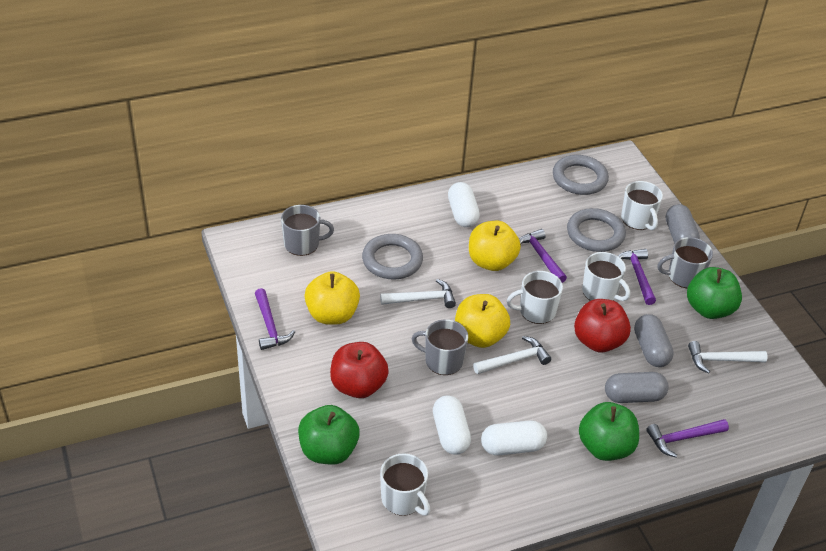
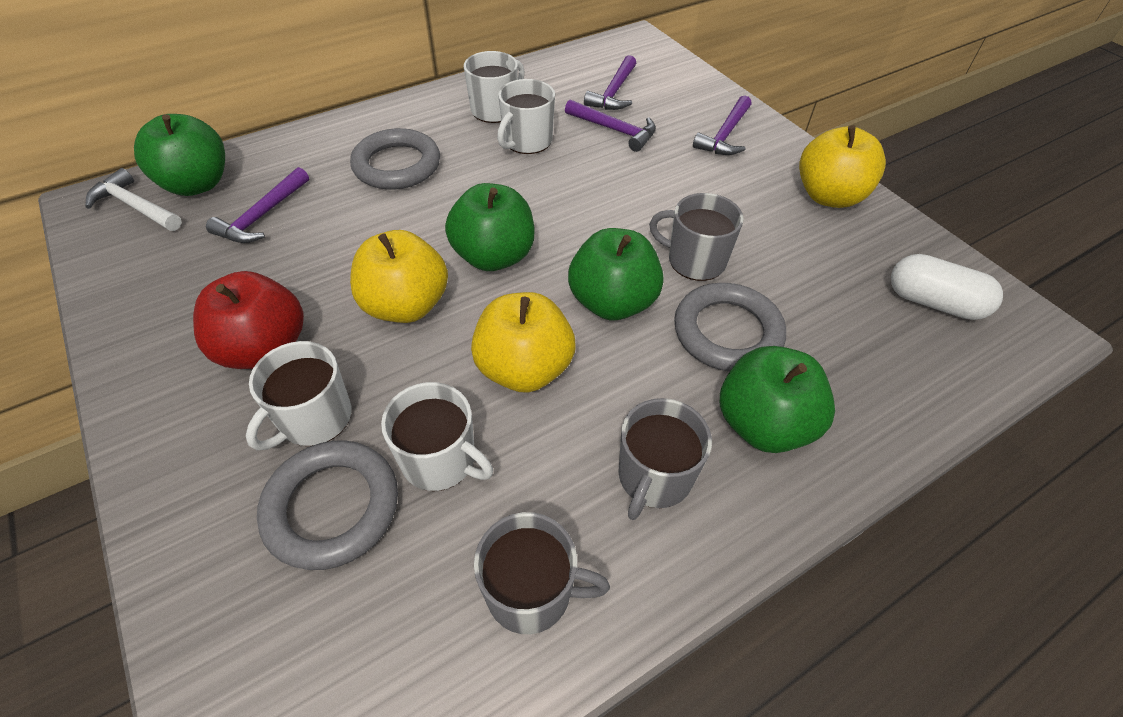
green apple: [298,405,360,465] [579,402,639,461] [687,267,742,319] = 3 -> [134,114,225,196] [445,183,535,271] [568,228,664,320] [720,346,835,453] = 4
grey capsule: [605,372,669,403] [634,314,674,367] [666,204,700,243] = 3 -> none = 0
red apple: [330,342,389,398] [574,299,631,352] = 2 -> [193,271,304,369] = 1
white capsule: [433,395,471,455] [448,182,480,227] [481,420,547,455] = 3 -> [891,254,1003,320] = 1
white hammer: [380,279,456,308] [473,336,551,374] [688,341,768,374] = 3 -> [85,168,182,231] = 1

